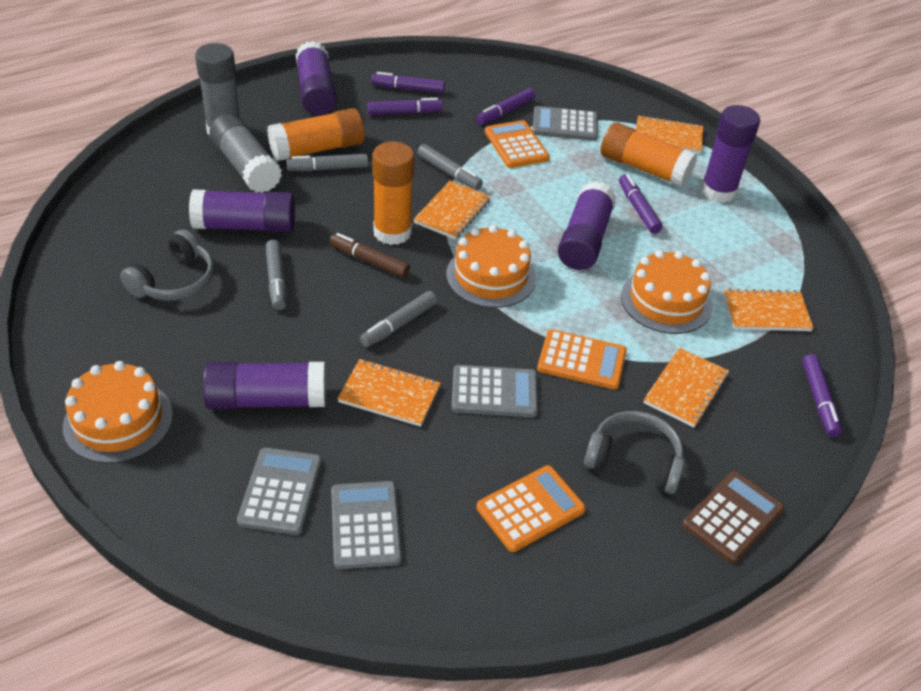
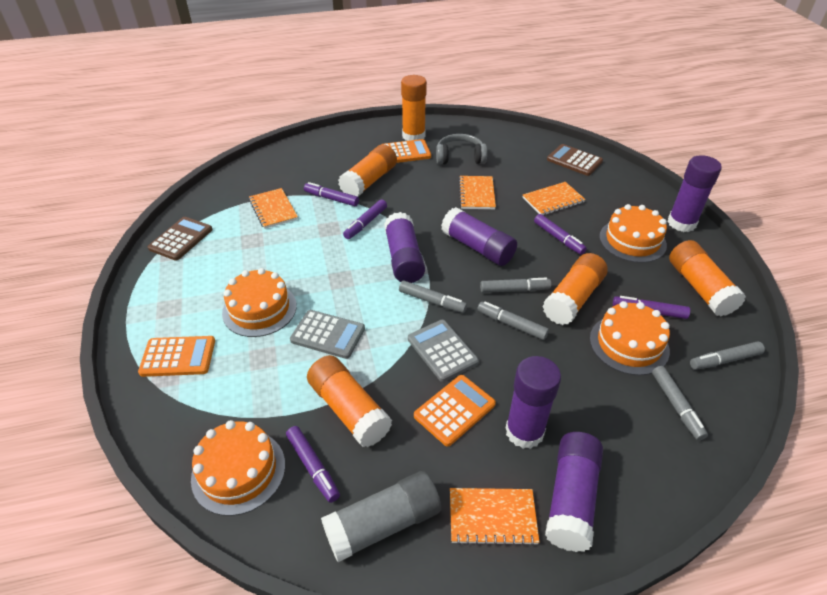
brown calculator: [682,471,785,564] = 1 -> [148,217,213,261] [547,144,603,176] = 2
brown marker: [330,233,410,278] = 1 -> none = 0
grey calculator: [237,447,322,535] [331,481,402,569] [451,365,538,417] [533,106,598,141] = 4 -> [290,310,365,359] [408,320,479,382] = 2
grey glue stick: [195,43,240,135] [209,113,282,193] = 2 -> [321,471,441,562] = 1
grey headphones: [120,229,214,301] [584,411,685,494] = 2 -> [436,134,487,165] = 1
grey marker: [265,240,286,310] [286,154,368,171] [360,291,437,347] [417,144,483,190] = 4 -> [399,281,467,313] [477,301,549,340] [480,278,551,293] [652,366,708,441] [690,341,765,370] = 5
orange cake: [63,361,173,463] [446,225,536,308] [621,250,712,334] = 3 -> [191,420,285,516] [222,268,297,337] [590,301,670,375] [599,204,667,263] = 4
orange glue stick: [267,108,365,161] [372,142,414,245] [601,122,697,187] = 3 -> [307,355,392,447] [338,144,397,196] [401,75,427,141] [542,253,608,325] [669,240,746,316] = 5
orange notebook: [337,359,441,427] [413,181,491,239] [636,115,703,154] [644,348,729,427] [724,289,814,331] = 5 -> [249,188,298,229] [450,488,539,546] [459,176,496,209] [522,182,586,215] = 4

